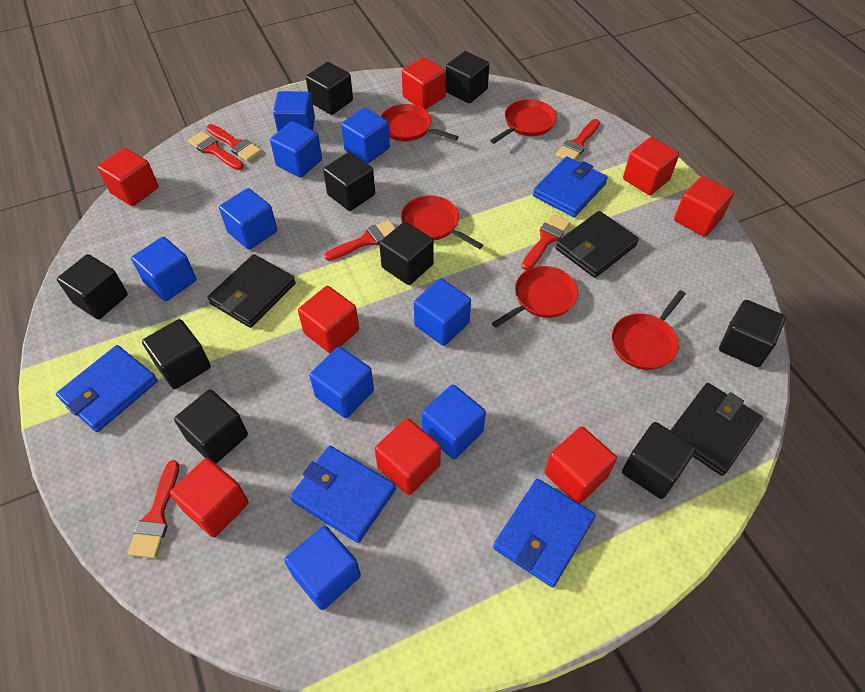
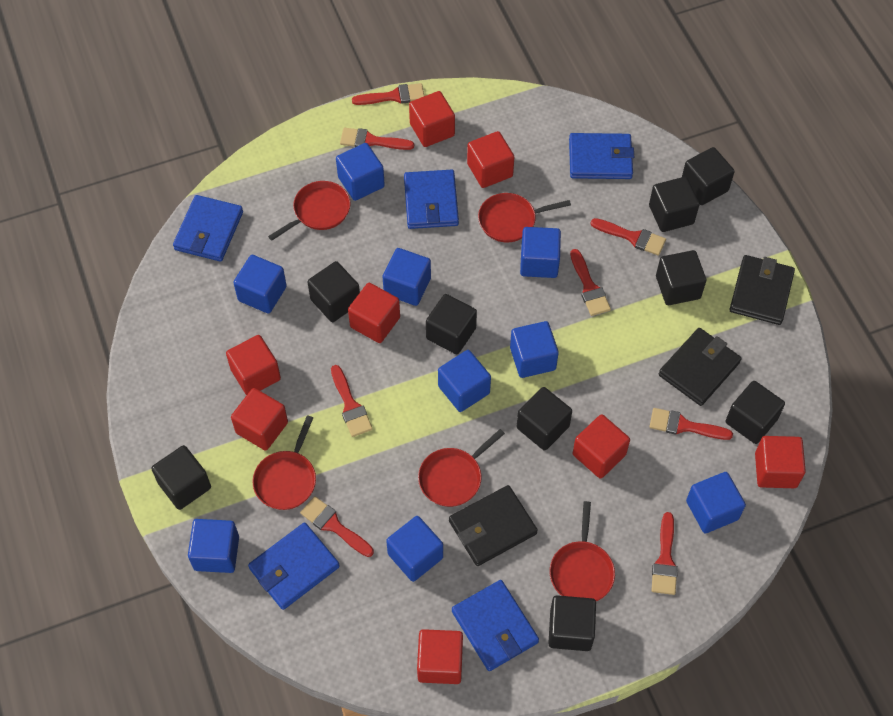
blue wallet: [56,345,158,432] [290,446,396,543] [493,479,596,587] [533,156,608,217] = 4 -> [173,195,243,262] [248,522,340,610] [404,170,459,229] [452,580,539,671] [569,133,634,179] = 5
red brush: [128,460,179,558] [188,131,244,170] [206,124,262,161] [324,220,396,261] [521,214,570,270] [556,119,600,160] = 6 -> [300,496,374,557] [331,365,373,437] [340,128,414,150] [352,83,424,105] [570,249,611,316] [590,218,666,256] [650,408,733,440] [651,512,678,595] = 8

